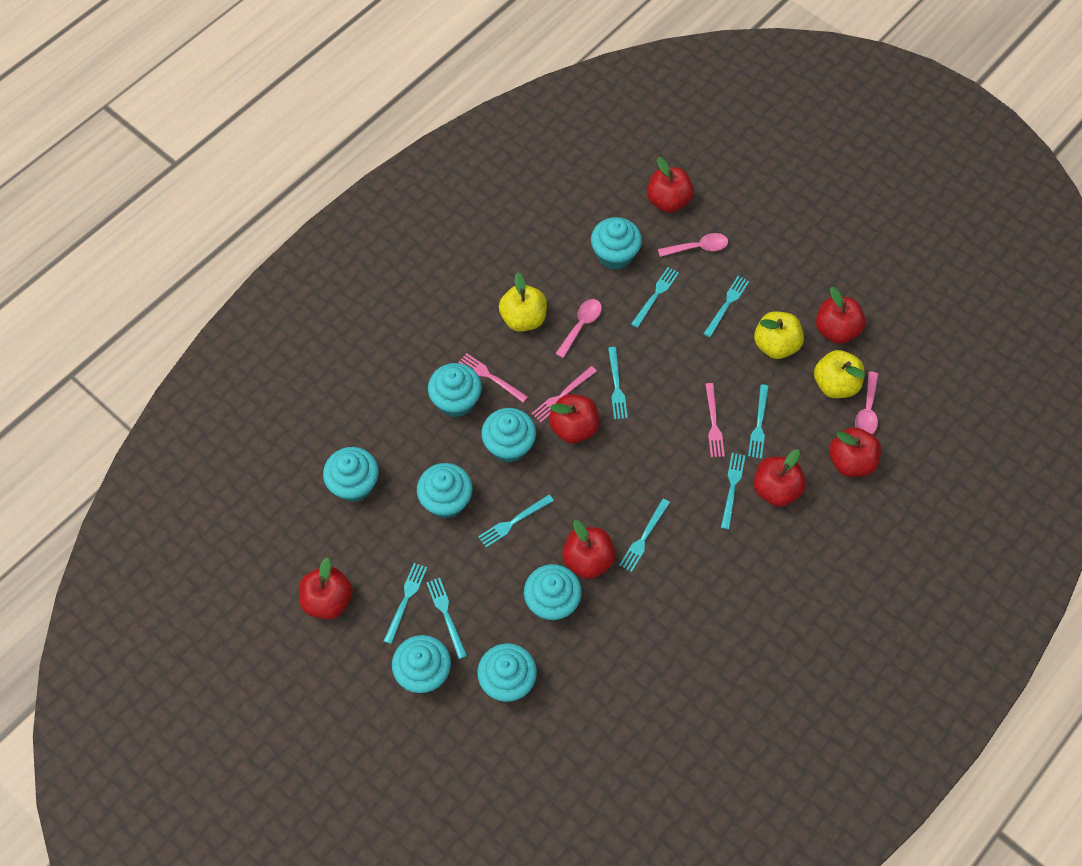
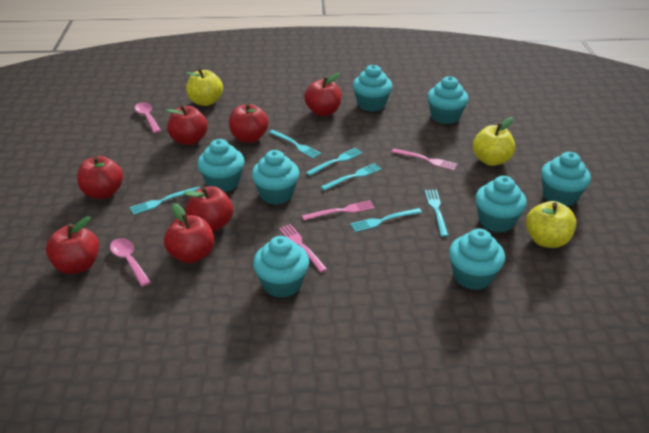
pink spoon: [555,299,602,358] [658,233,728,257] [855,372,878,434] = 3 -> [110,238,151,287] [134,102,161,133] = 2
turquoise fork: [384,563,427,644] [426,578,467,659] [478,494,554,547] [608,347,628,419] [620,498,670,572] [631,267,679,328] [704,276,749,337] [721,453,745,530] [748,384,769,459] = 9 -> [130,186,200,215] [269,130,321,158] [306,148,363,176] [321,163,382,191] [350,208,422,232] [425,190,449,237] = 6

